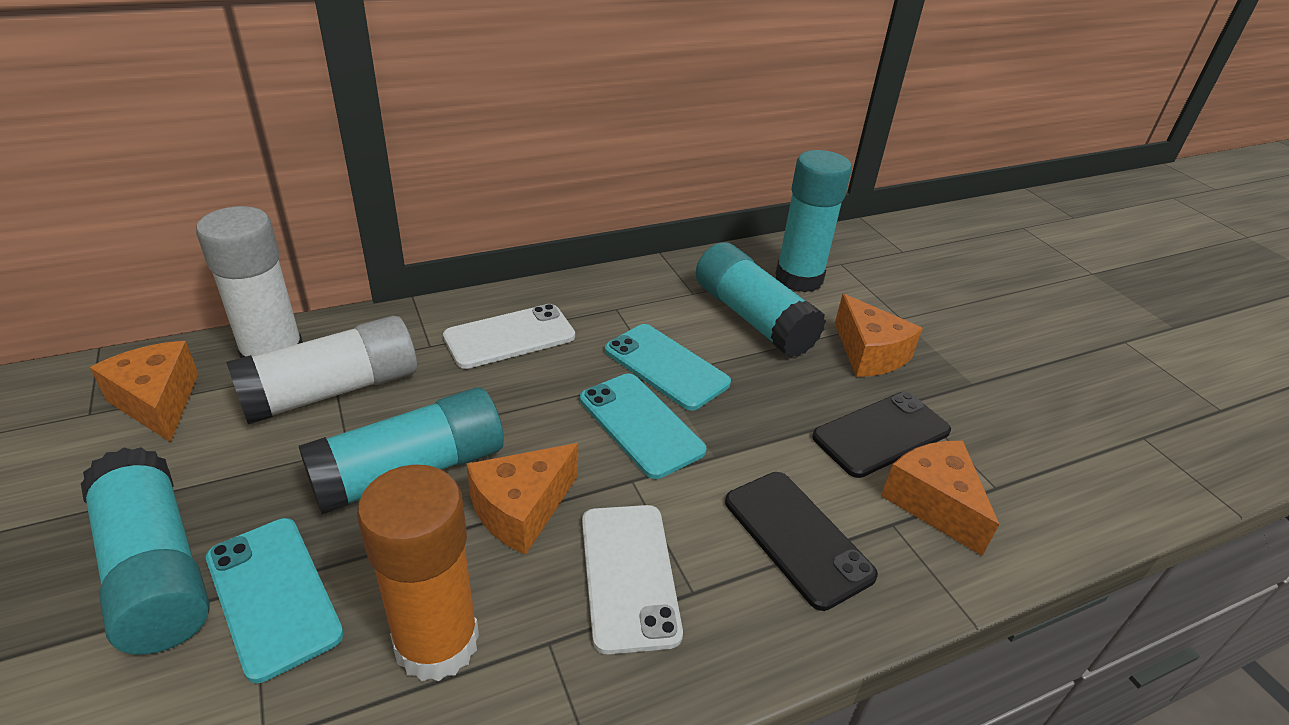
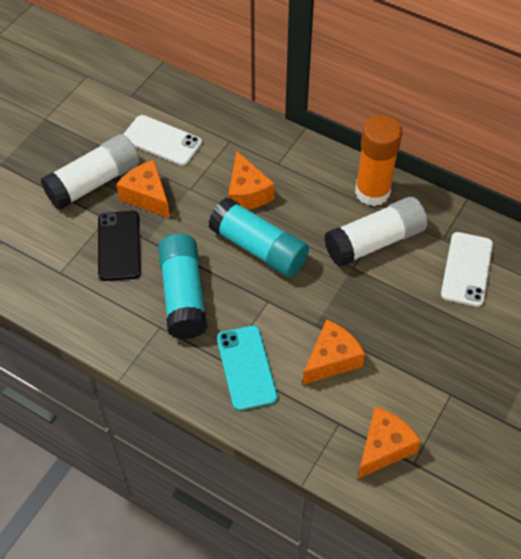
black phone: [725,472,878,611] [812,392,951,478] = 2 -> [98,211,141,281] = 1
turquoise glue stick: [81,447,209,655] [299,387,504,515] [696,242,826,358] [775,150,852,292] = 4 -> [158,233,207,339] [209,198,309,277] = 2
turquoise phone: [206,518,344,683] [580,373,706,479] [605,324,731,411] = 3 -> [217,326,278,411] = 1

